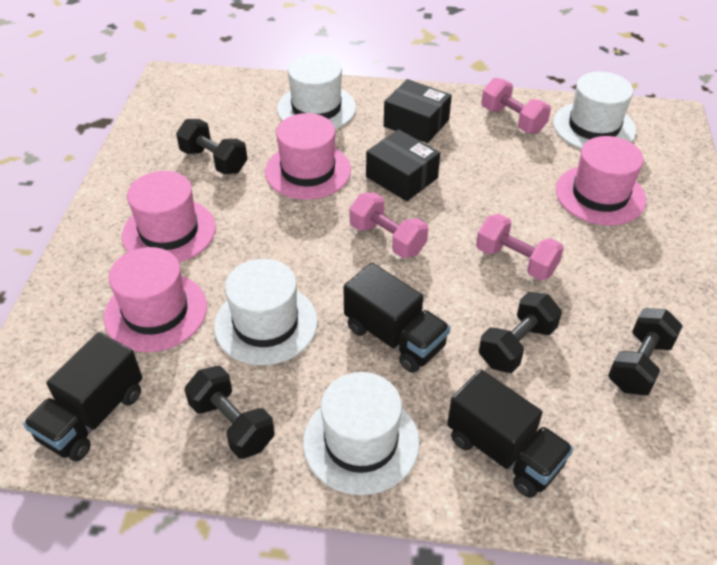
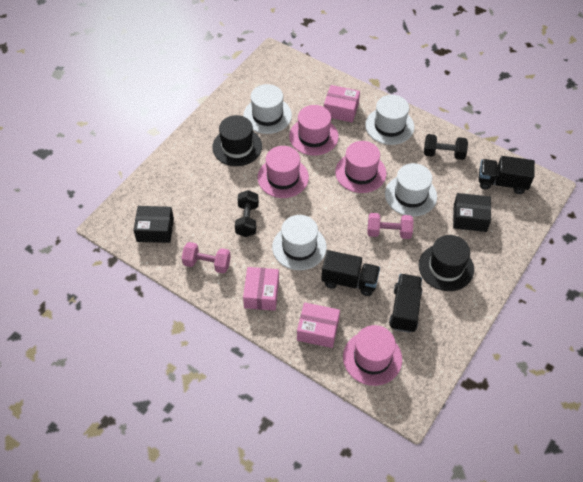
black dumbbell: [176,119,247,175] [185,366,275,459] [479,292,562,373] [608,308,683,395] = 4 -> [235,190,259,237] [424,134,468,160] = 2
black hat: none = 0 -> [212,115,262,166] [419,235,474,291] = 2
pink box: none = 0 -> [243,267,279,311] [297,302,340,348] [324,85,360,123] = 3
pink dumbbell: [350,192,428,258] [476,214,564,280] [481,78,551,134] = 3 -> [182,242,231,274] [367,213,414,239] = 2

